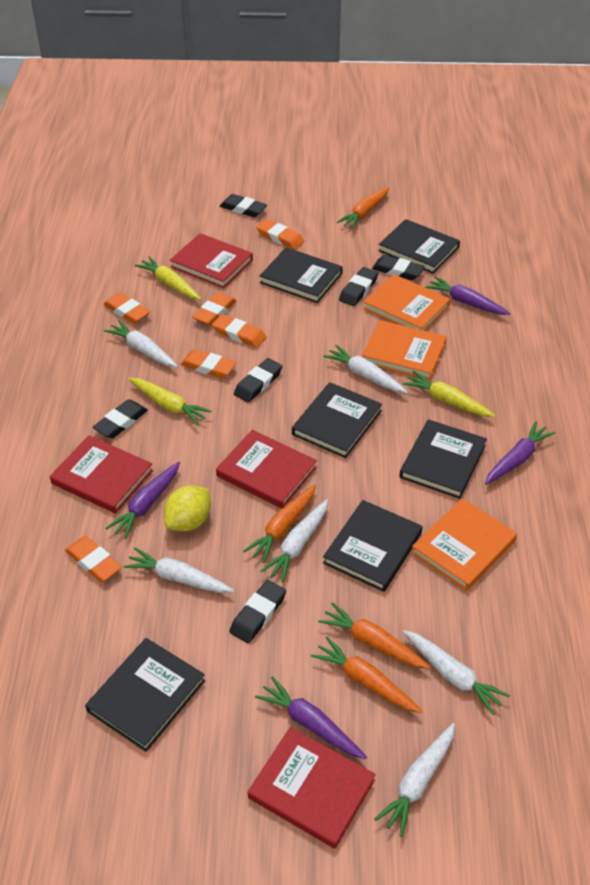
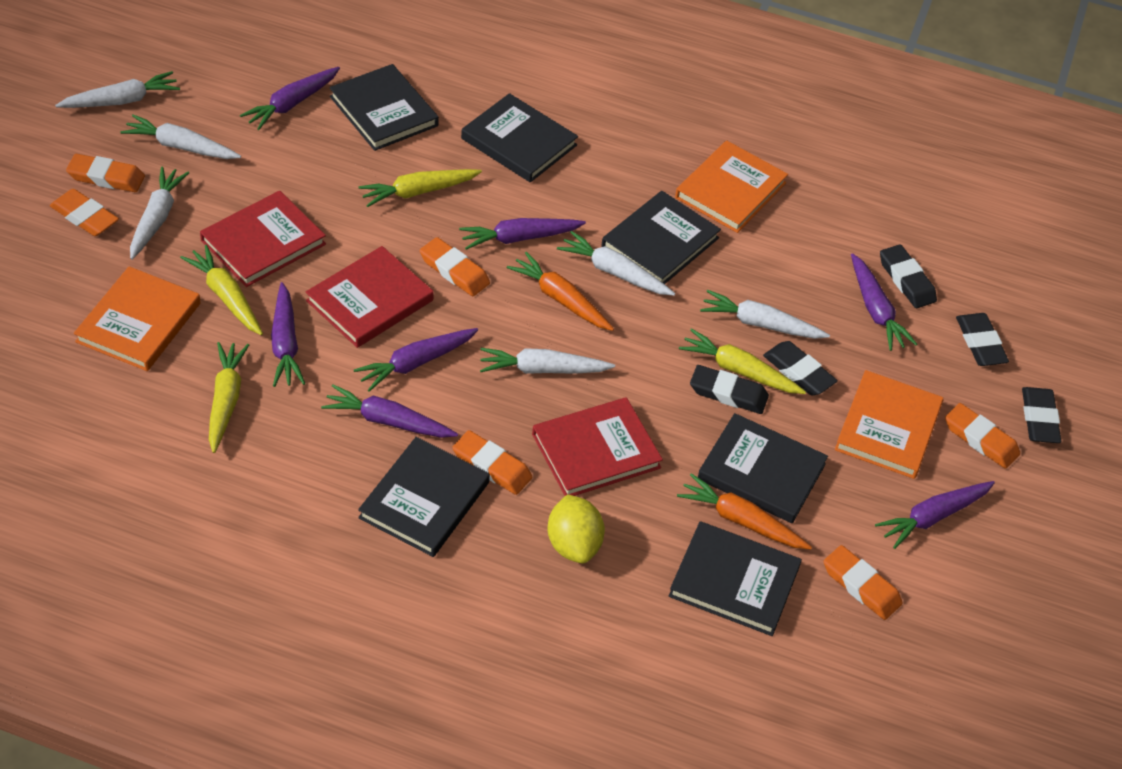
black eraser: [92,399,148,438] [220,194,267,217] [229,580,286,643] [234,358,283,403] [339,267,378,306] [372,255,425,280] = 6 -> [690,365,769,414] [763,341,838,395] [880,244,937,308] [956,313,1009,366] [1022,387,1061,443] = 5
orange carrot: [243,484,316,563] [311,636,423,713] [318,602,431,669] [337,187,389,229] = 4 -> [507,252,614,331] [677,473,812,549] = 2
purple carrot: [105,462,180,539] [255,676,367,759] [425,276,511,315] [485,421,555,485] = 4 -> [240,67,340,130] [271,282,306,387] [321,384,458,438] [354,328,478,392] [459,218,586,250] [851,253,917,351] [875,481,995,549] = 7
red book: [50,435,153,514] [170,233,253,288] [216,430,317,509] [248,727,376,849] = 4 -> [200,191,326,287] [306,246,434,348] [532,397,663,496] = 3
yellow carrot: [128,378,212,425] [135,256,201,300] [403,371,496,417] = 3 -> [180,245,263,335] [209,342,249,453] [358,169,482,207] [679,328,806,394] = 4

